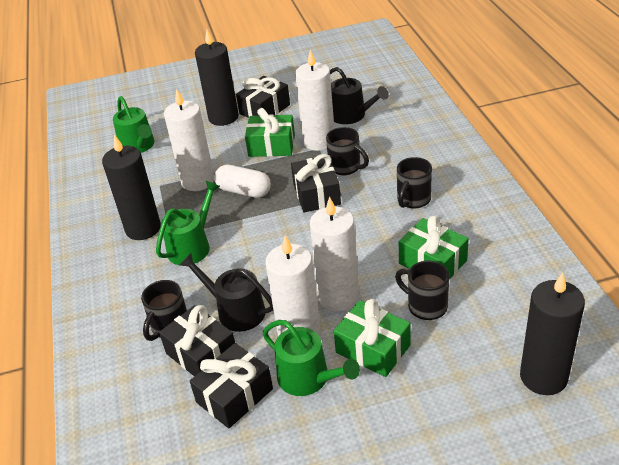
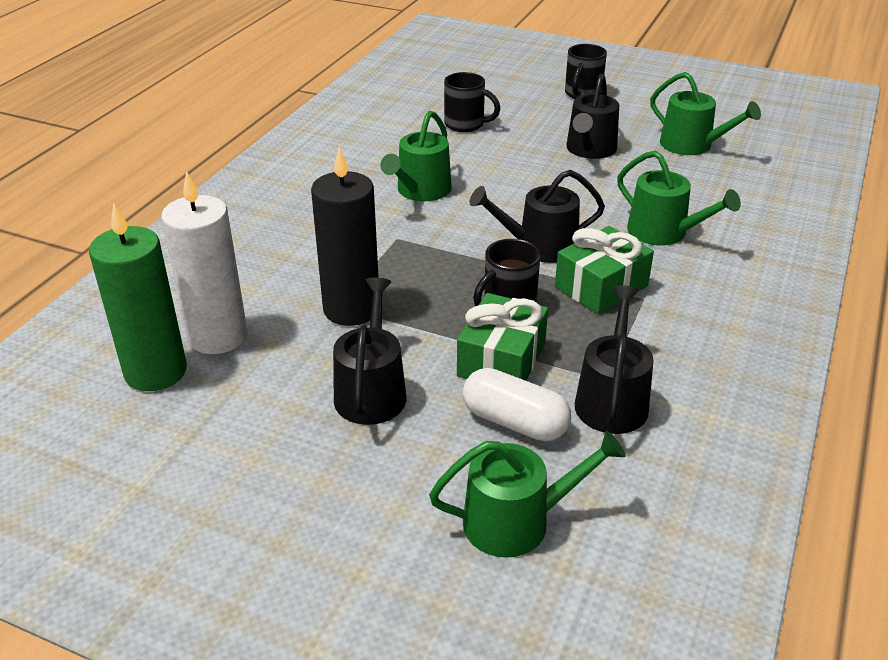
black candle: [102,134,161,240] [195,30,239,126] [520,273,585,395] = 3 -> [311,147,379,326] = 1
black gift: [159,305,235,376] [190,343,273,428] [236,76,290,118] [291,154,341,212] = 4 -> none = 0
black mug: [141,280,187,341] [326,127,369,175] [395,261,449,320] [397,157,432,209] = 4 -> [444,72,500,132] [473,239,540,306] [565,44,607,99] = 3
black watering can: [180,253,273,332] [330,67,389,124] = 2 -> [333,277,406,425] [469,170,605,263] [566,73,619,159] [575,285,653,434] = 4
green candle: none = 0 -> [89,203,187,391] = 1
green gift: [245,108,295,157] [334,299,411,377] [399,216,469,279] = 3 -> [457,293,548,381] [555,226,654,314] = 2
green watering can: [113,96,155,153] [156,181,220,265] [262,320,360,396] = 3 -> [380,111,452,201] [429,431,626,558] [617,150,741,245] [650,72,761,155] = 4
white candle: [164,88,214,191] [266,236,321,337] [295,50,334,151] [310,197,359,311] = 4 -> [161,171,247,354] = 1

